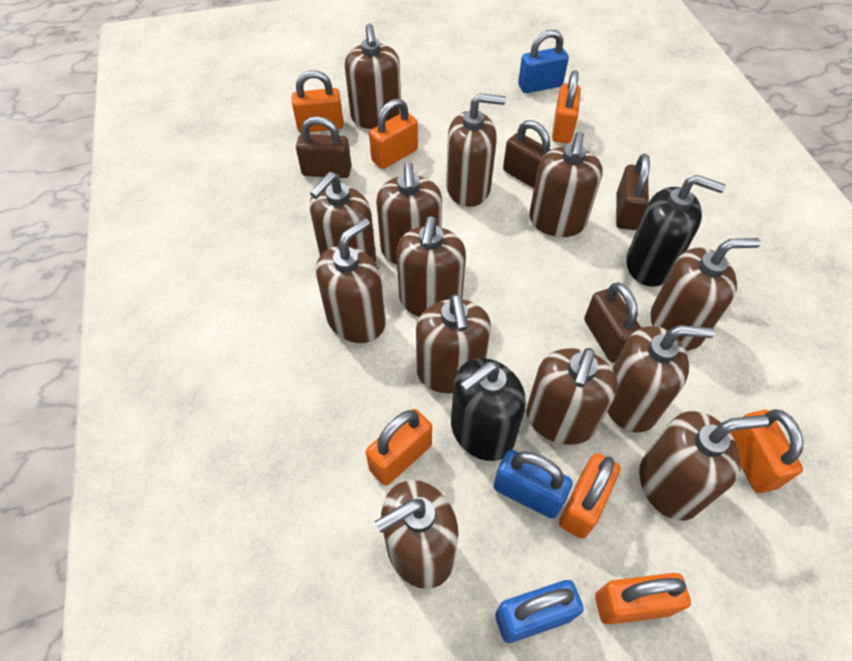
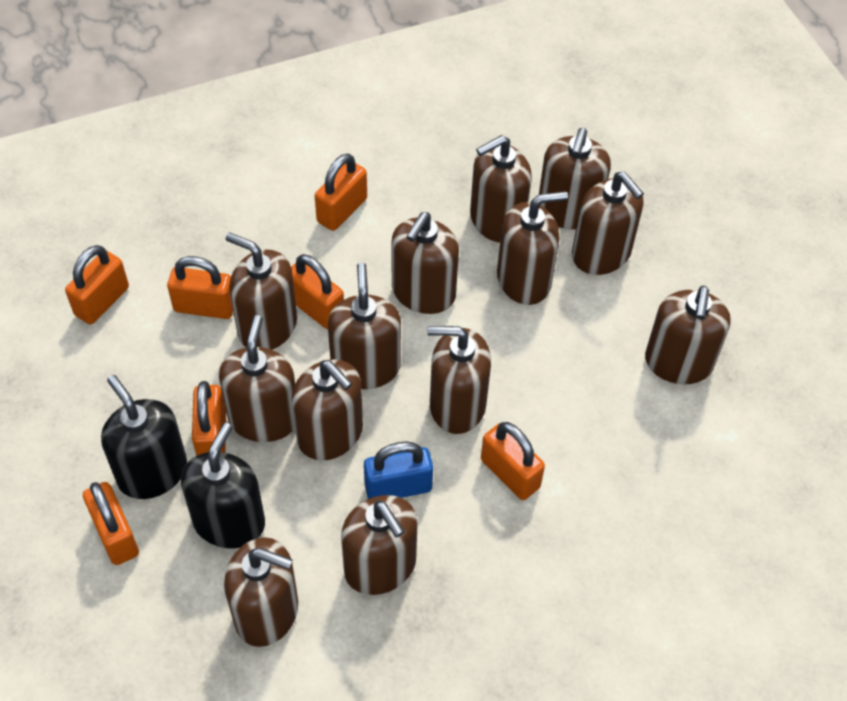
blue padlock: [493,450,572,519] [495,580,584,643] [518,30,569,93] = 3 -> [364,441,433,499] = 1
brown padlock: [296,116,351,178] [503,120,551,188] [584,282,641,362] [616,154,650,230] = 4 -> none = 0

